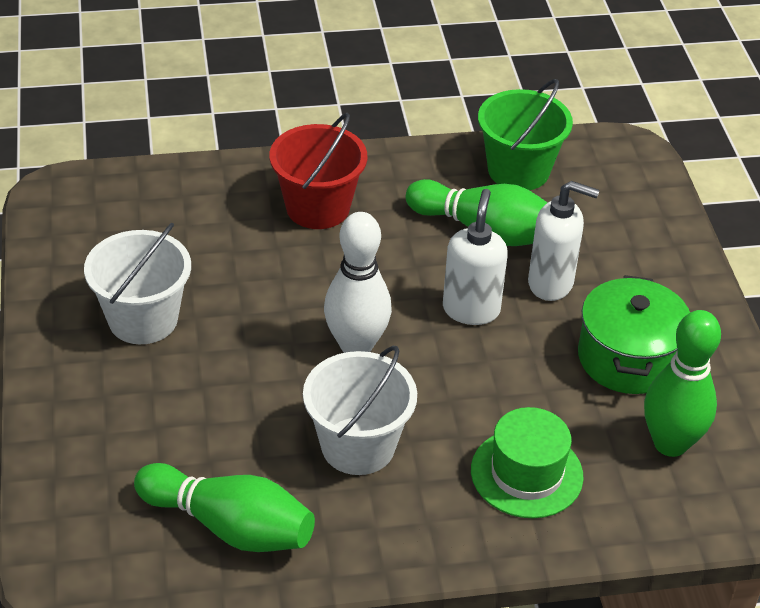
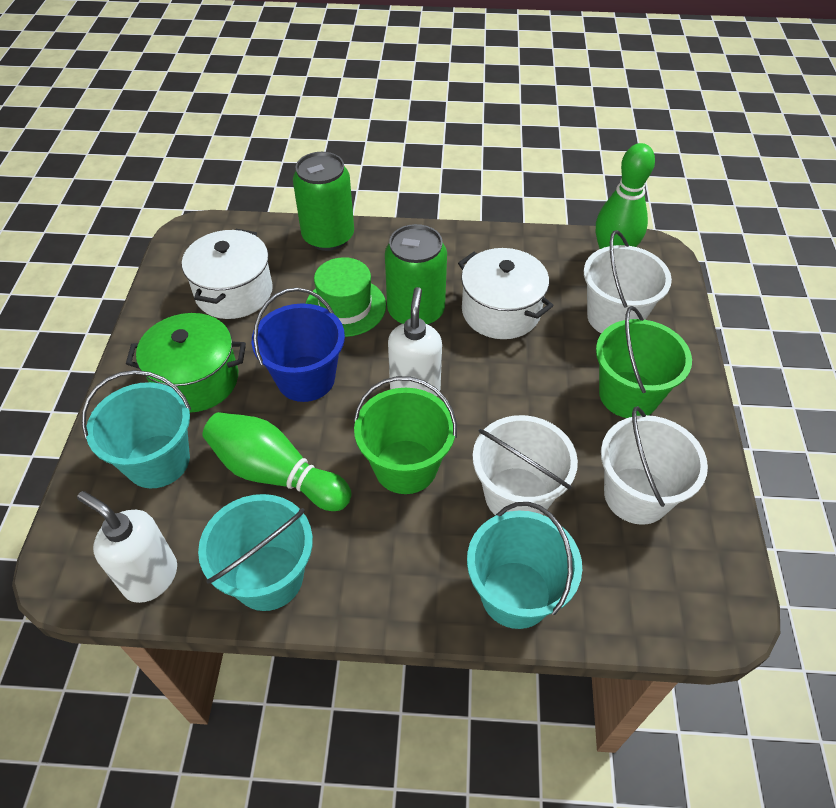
blue bucket: none = 0 -> [252,288,345,402] = 1
green bowling pin: [134,463,315,552] [406,179,547,246] [644,310,721,457] = 3 -> [202,412,352,511] [596,143,655,249] = 2
green bucket: [478,79,573,190] = 1 -> [354,376,457,494] [596,306,692,418] = 2
green can: none = 0 -> [293,152,354,251] [385,224,447,325] = 2
red bucket: [269,113,367,229] = 1 -> none = 0
turquoise bucket: none = 0 -> [82,370,191,488] [198,494,313,611] [467,502,582,629] = 3
white bowling pin: [324,212,392,353] = 1 -> none = 0
white bucket: [84,223,191,344] [303,346,417,475] = 2 -> [473,415,578,516] [584,230,672,333] [601,406,708,525] = 3
white pot: none = 0 -> [182,229,273,319] [458,248,553,339] = 2

